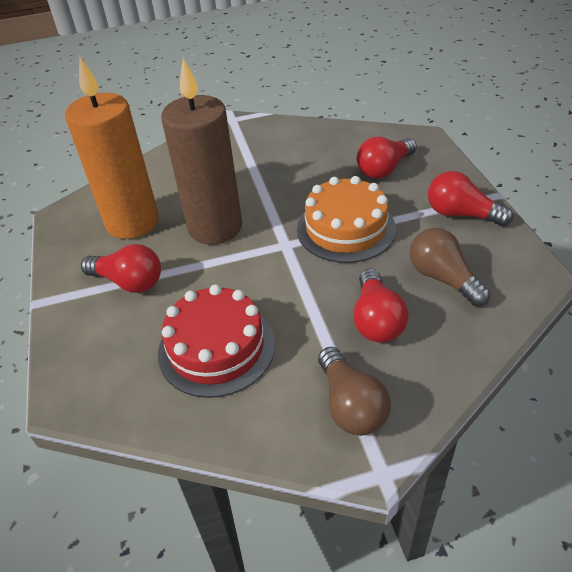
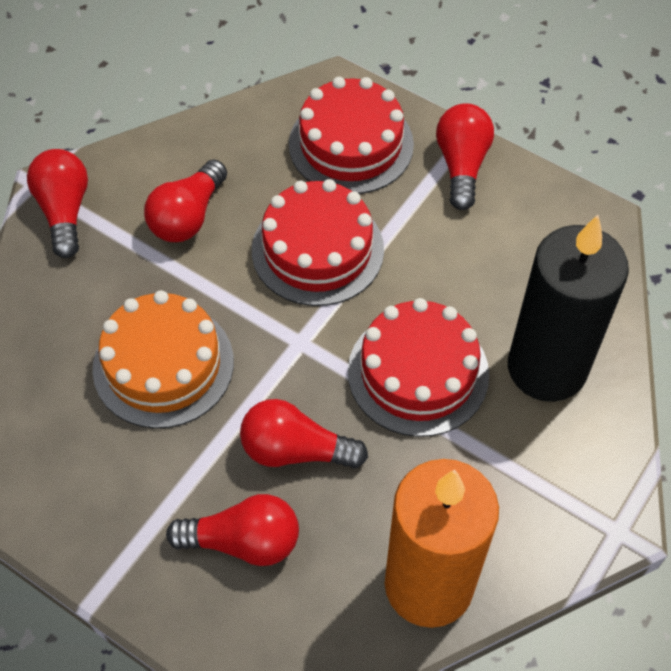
black candle: none = 0 -> [508,215,629,402] = 1
brown candle: [161,58,242,245] = 1 -> none = 0
brown light bulb: [318,347,391,436] [410,228,491,307] = 2 -> none = 0
red cake: [158,284,275,398] = 1 -> [252,179,384,306] [289,77,414,194] [348,298,489,437] = 3
red light bulb: [81,244,161,293] [353,268,409,343] [356,137,417,179] [428,171,513,226] = 4 -> [27,149,88,258] [144,160,227,242] [166,494,299,566] [240,399,368,469] [436,104,494,210] = 5

